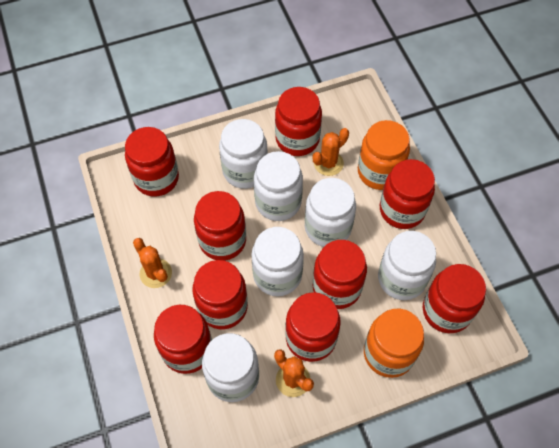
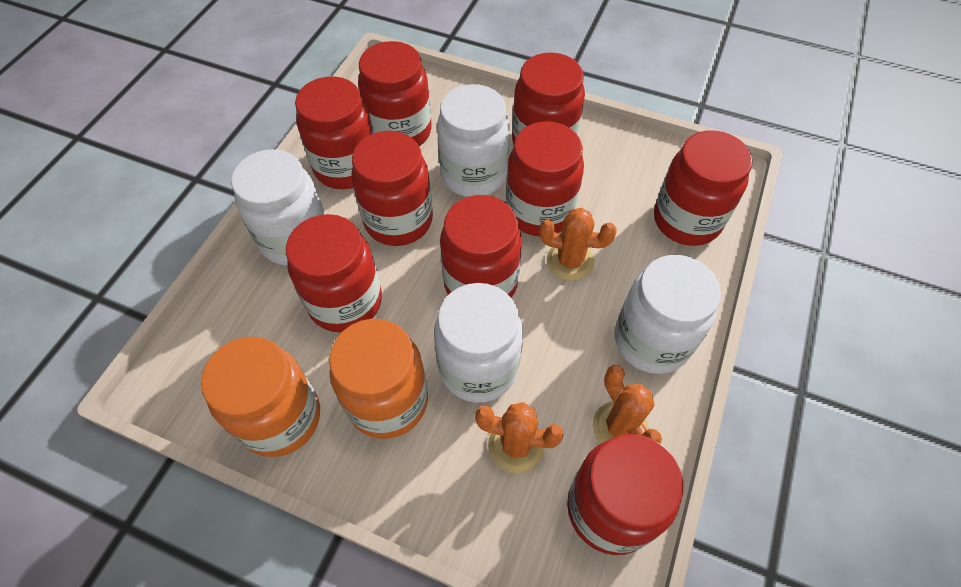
white jar: [202,333,259,402] [219,119,268,189] [251,227,304,296] [254,151,303,221] [305,178,356,247] [378,231,436,300] = 6 -> [231,149,325,265] [434,283,523,403] [437,84,510,197] [615,255,721,374] = 4

